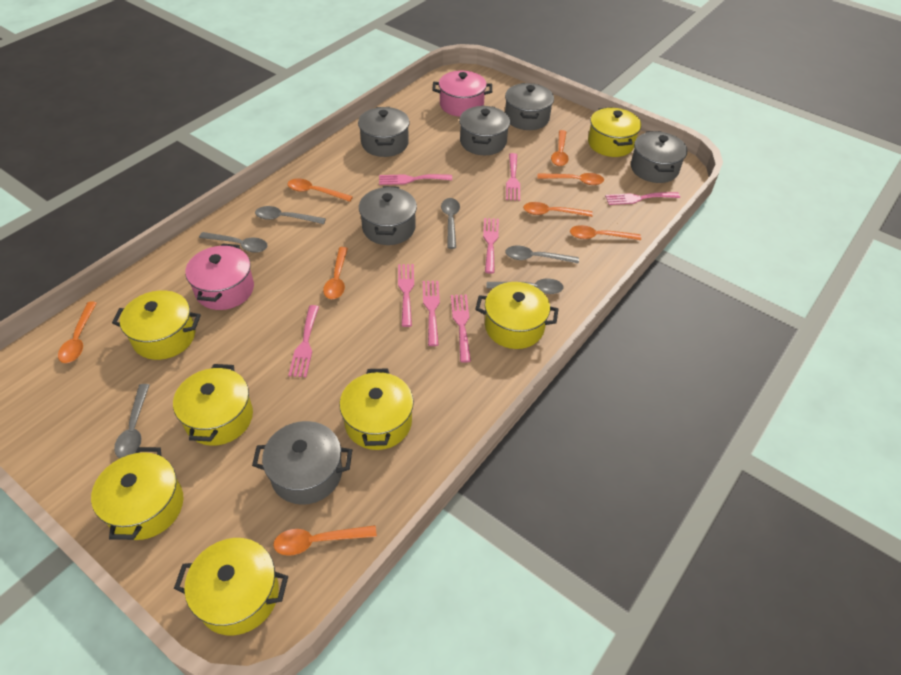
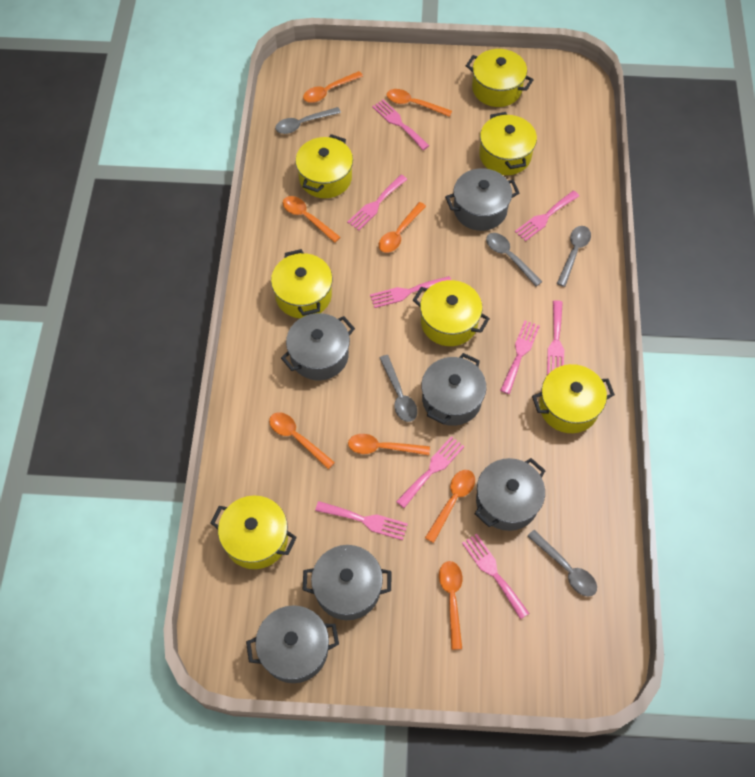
grey spoon: [114,384,150,458] [199,232,268,253] [255,206,326,224] [441,198,460,249] [487,279,564,294] [505,246,579,264] = 6 -> [275,107,341,134] [380,355,417,422] [486,233,542,286] [527,530,597,597] [557,226,591,287] = 5
pink fork: [288,305,319,377] [379,174,452,185] [398,264,414,327] [423,281,440,346] [451,294,471,362] [483,218,499,274] [506,153,520,201] [605,192,680,205] = 8 -> [315,501,408,540] [347,175,408,231] [370,276,451,308] [372,99,429,150] [396,436,465,508] [462,534,529,619] [500,321,540,394] [515,191,579,241] [547,300,564,375] = 9
pink pot: [185,243,254,310] [432,71,492,117] = 2 -> none = 0

